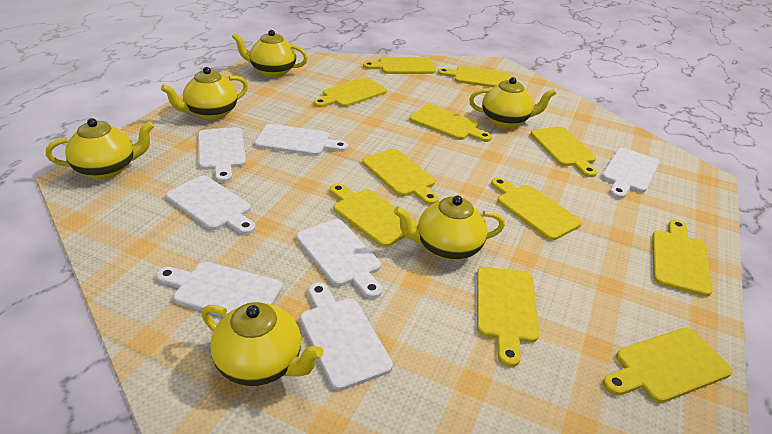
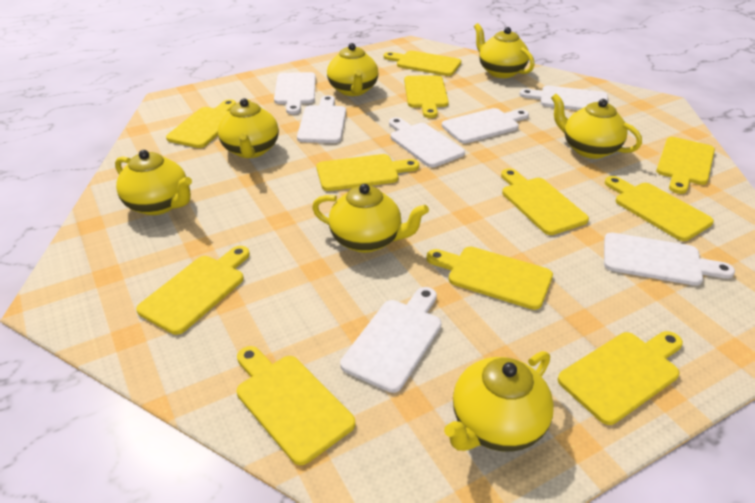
yellow teapot: [46,118,154,179] [161,67,248,120] [202,302,324,386] [232,30,308,77] [394,196,505,261] [469,77,556,128] = 6 -> [115,150,192,215] [218,98,279,158] [312,184,429,253] [327,43,378,96] [444,351,554,452] [474,23,534,78] [551,94,642,159] = 7

